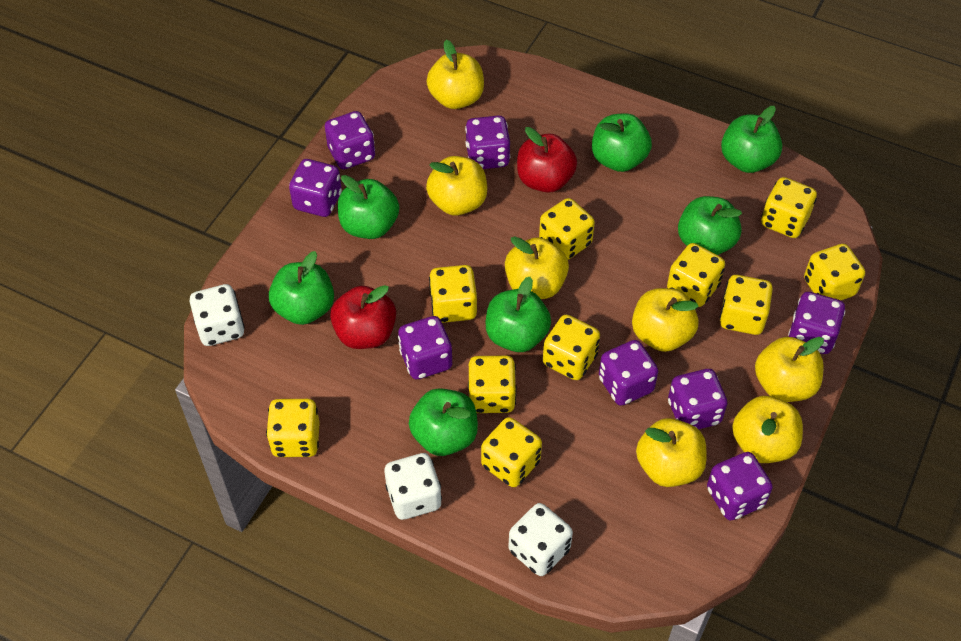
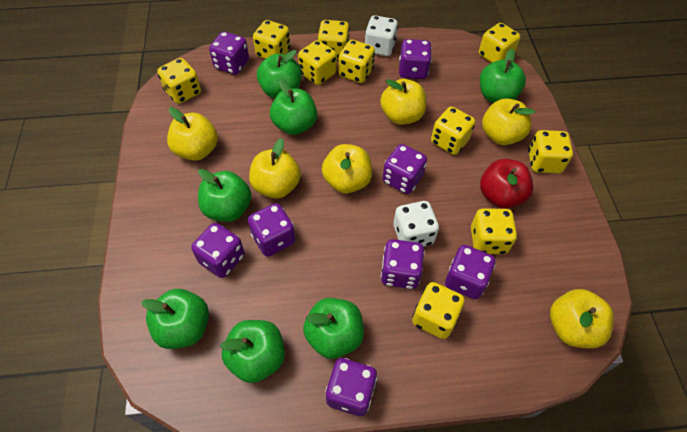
red apple: [330,285,396,349] [517,127,577,193] = 2 -> [480,159,533,209] = 1
white dice: [190,284,245,346] [385,453,442,520] [509,503,573,576] = 3 -> [365,15,398,56] [393,201,439,247] = 2
yellow apple: [426,40,484,109] [426,156,487,216] [505,236,569,299] [632,288,699,352] [636,418,706,487] [732,396,803,463] [755,337,824,402] = 7 -> [167,107,218,161] [249,138,301,199] [322,144,372,193] [380,79,426,125] [482,98,535,145] [550,289,614,348] = 6

